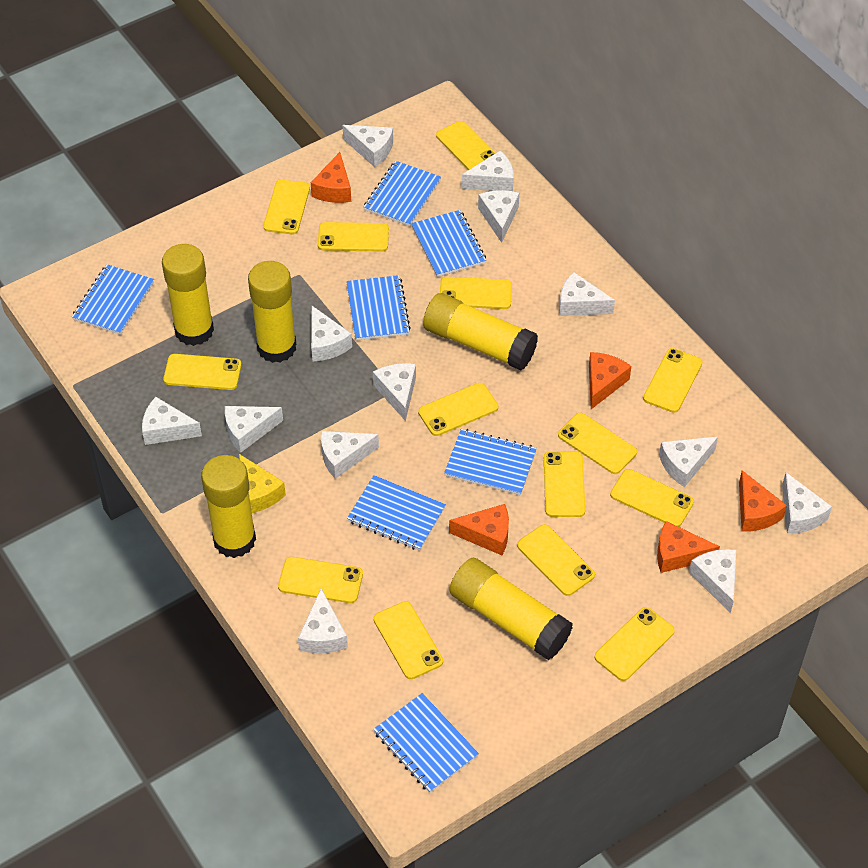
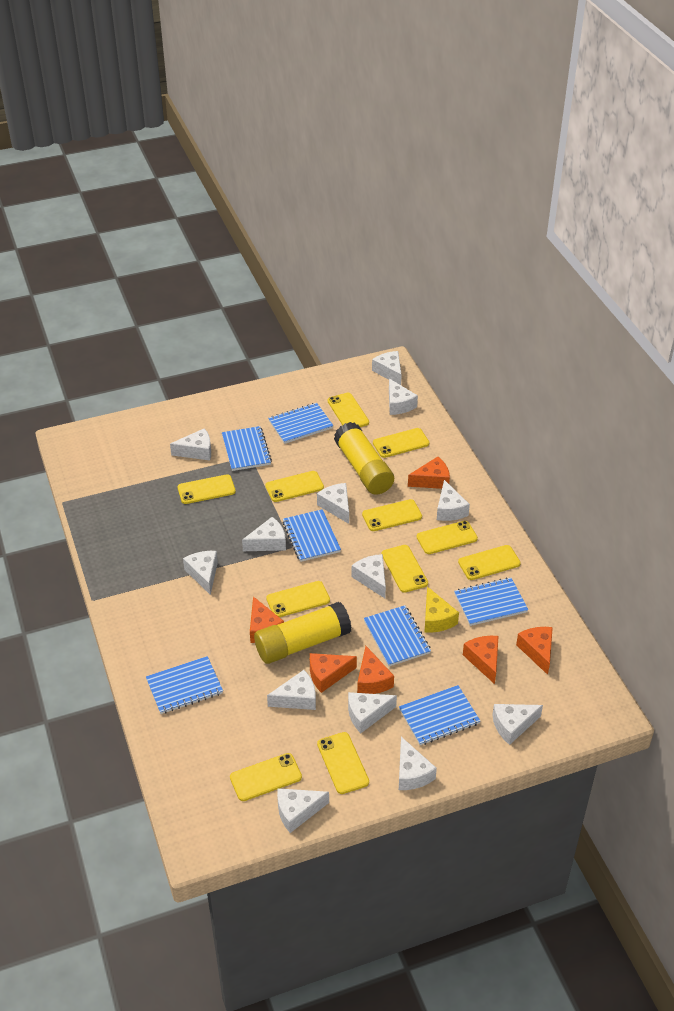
orange cheese: [311,152,351,203] [449,504,509,555] [589,352,631,409] [657,521,720,573] [739,470,787,532] = 5 -> [250,596,284,643] [310,653,357,693] [357,646,394,694] [408,457,450,489] [463,636,499,684] [516,627,553,675] = 6
yellow glue stick: [162,244,214,346] [201,455,256,558] [248,261,296,363] [423,293,538,370] [449,558,573,660] = 5 -> [254,602,352,664] [334,422,394,495] = 2
yellow phone: [163,354,242,390] [263,180,310,235] [278,557,363,603] [318,222,389,252] [373,601,443,679] [418,383,498,436] [436,121,495,170] [440,277,512,309] [517,524,595,596] [544,451,585,517] [558,413,637,474] [594,607,675,681] [610,469,694,527] [643,348,703,413] = 14 -> [178,474,236,504] [230,753,302,801] [265,471,324,502] [266,581,330,617] [317,732,369,794] [328,393,369,427] [362,499,422,531] [373,428,429,458] [382,545,428,593] [417,521,478,554] [458,545,521,580] = 11

